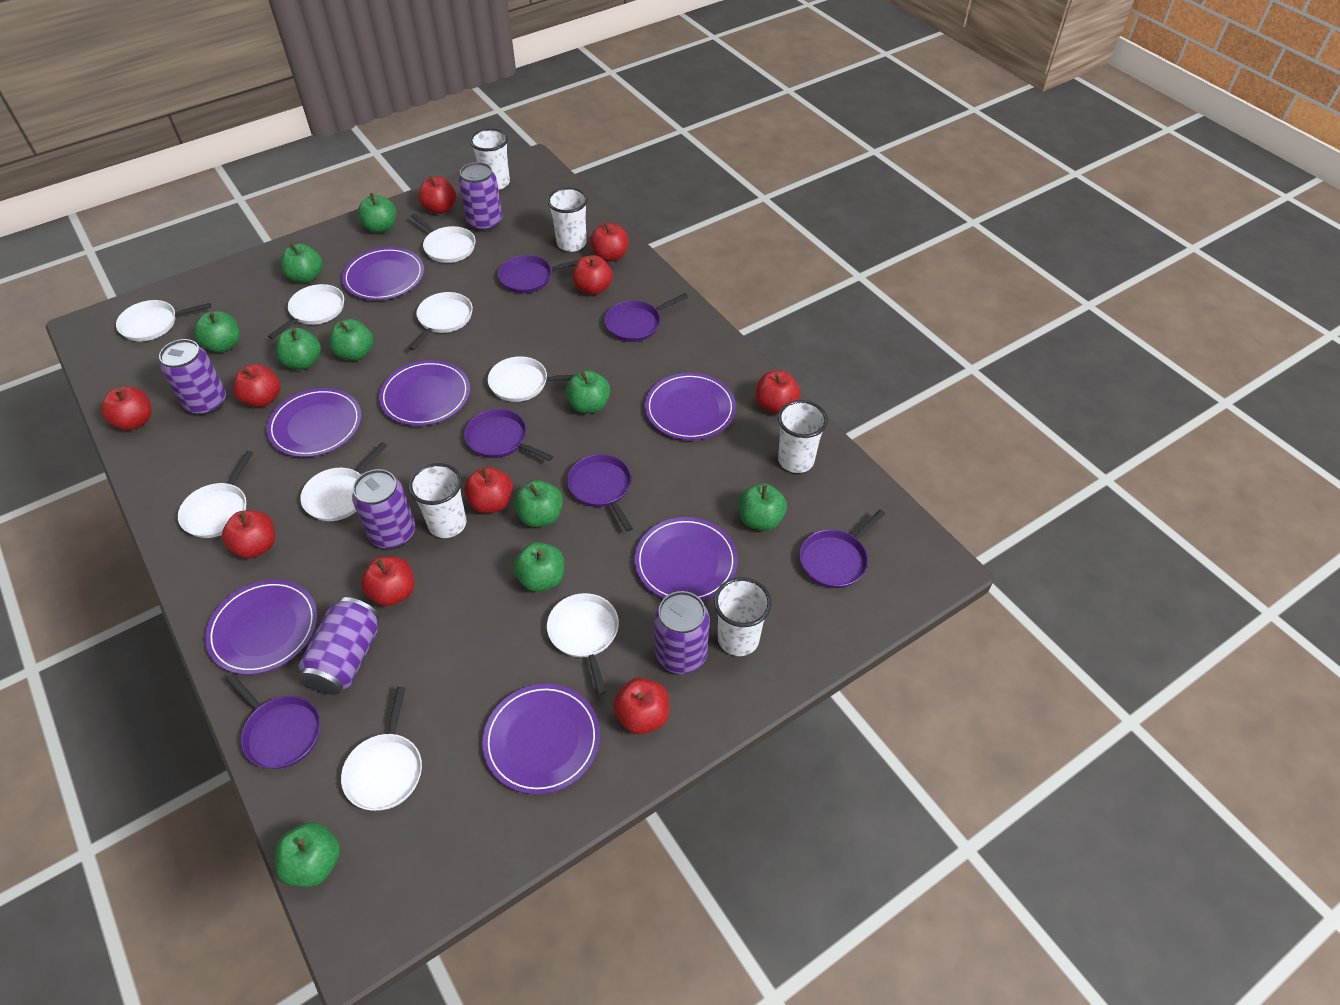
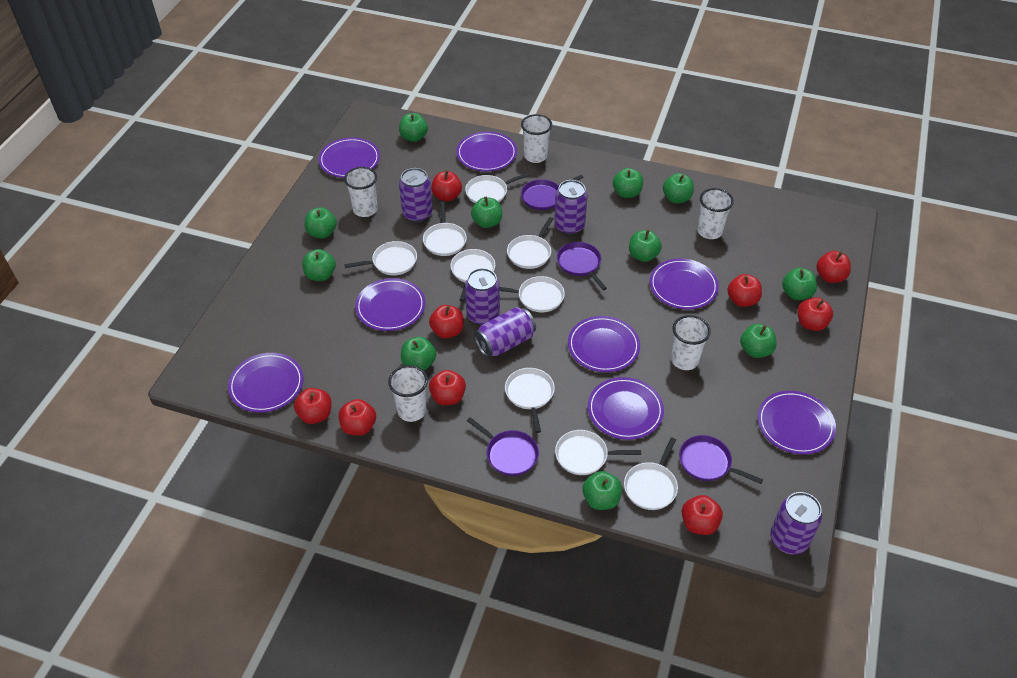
green apple: [194,311,240,353] [275,822,340,887] [276,328,321,370] [281,243,323,283] [329,319,373,361] [357,193,396,233] [513,542,564,592] [514,480,563,527] [566,370,610,414] [738,483,787,531] = 10 -> [302,249,336,281] [305,207,337,238] [399,113,428,142] [401,337,436,370] [471,197,502,228] [582,471,622,510] [613,168,643,198] [629,230,662,262] [663,173,694,203] [740,324,777,358] [782,268,817,300] = 11
purple pan: [226,674,321,769] [464,409,553,461] [498,255,579,293] [567,454,633,532] [605,293,688,342] [799,509,885,588] = 6 -> [467,417,539,476] [521,175,584,210] [557,242,607,290] [679,435,763,484] = 4
purple plate: [205,580,318,675] [267,388,361,457] [342,247,424,300] [379,360,470,426] [482,684,600,795] [635,517,738,601] [645,373,736,440] = 7 -> [228,353,304,413] [319,137,380,178] [355,278,425,331] [456,132,517,171] [568,316,640,372] [588,377,664,440] [650,259,719,309] [758,391,836,455] = 8
red apple: [101,387,152,430] [222,510,275,559] [233,364,280,407] [361,556,414,607] [418,176,456,214] [464,467,513,513] [573,255,613,295] [590,222,629,262] [613,678,669,734] [756,371,800,414] = 10 -> [294,388,331,424] [339,399,376,436] [429,305,464,338] [429,370,466,405] [431,170,462,202] [682,495,723,535] [727,274,762,307] [798,297,833,331] [816,251,851,283] = 9

